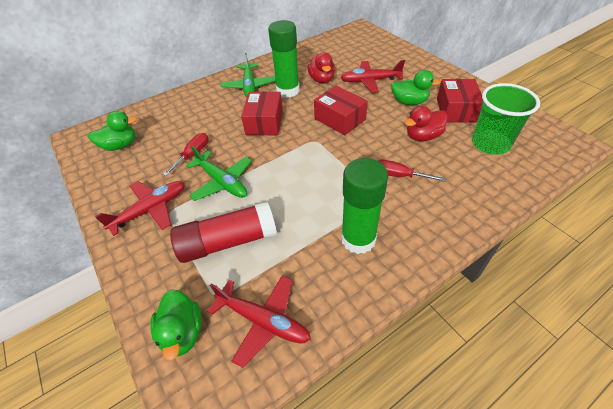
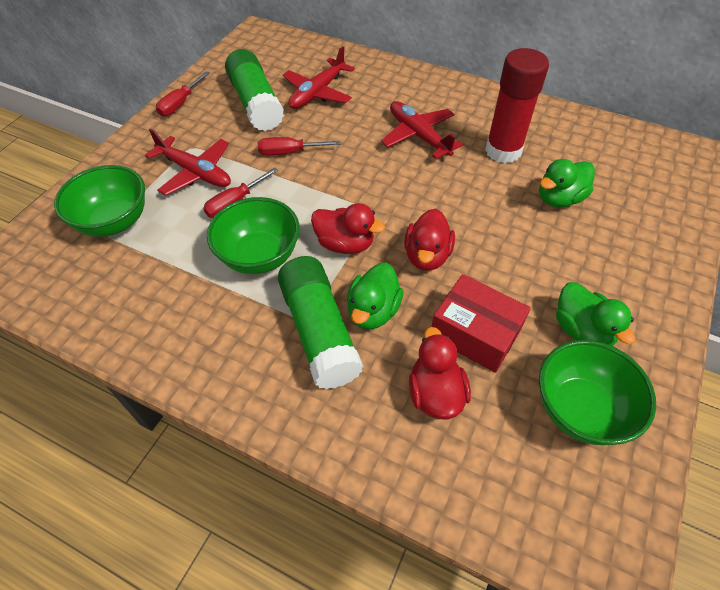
green bowl: none = 0 -> [54,165,145,237] [207,197,300,274] [539,340,656,445] = 3
green cup: [472,83,540,155] = 1 -> none = 0
green plane: [186,145,252,201] [221,53,276,97] = 2 -> none = 0
red box: [241,92,283,135] [314,86,368,135] [437,79,483,123] = 3 -> [432,274,531,373] = 1
red duck: [307,53,335,83] [405,106,448,141] = 2 -> [311,203,385,254] [404,209,455,270] [409,327,471,420] = 3
red screwdriver: [163,133,209,176] [379,160,446,182] = 2 -> [156,71,210,116] [203,167,278,218] [258,137,340,155] = 3

